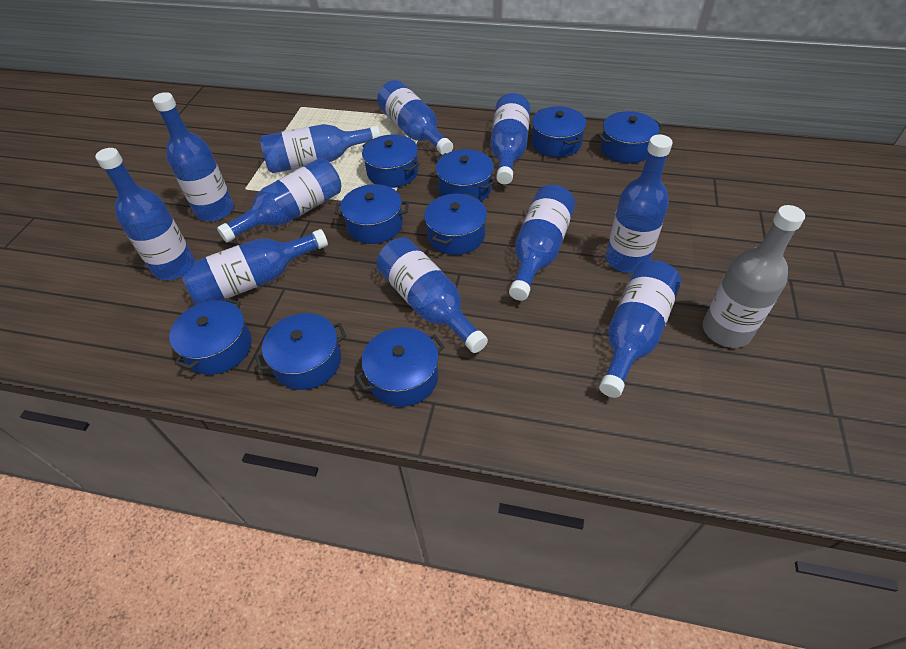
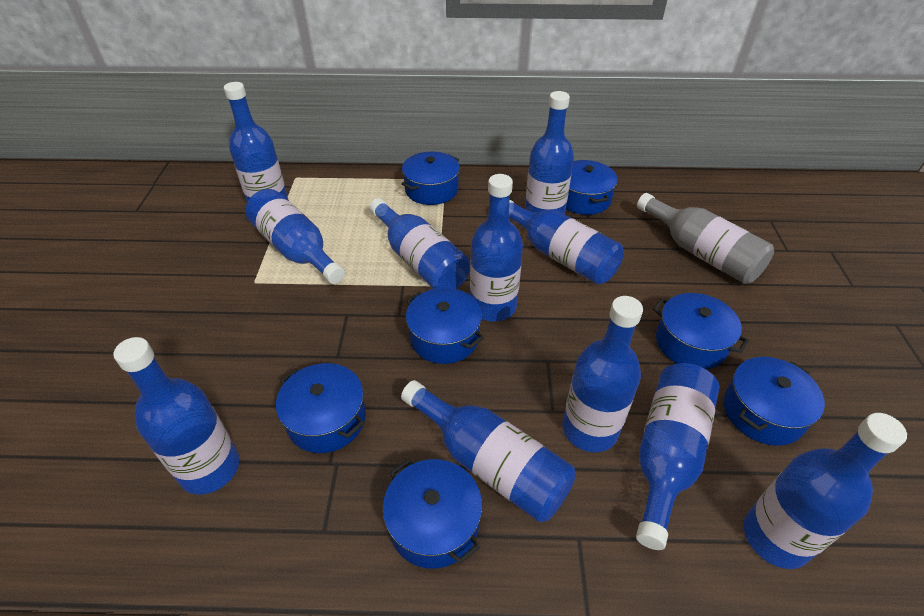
blue pot: [169,298,252,375] [255,313,346,390] [334,184,409,244] [355,327,445,407] [362,134,419,188] [424,193,487,255] [436,149,495,201] [532,106,586,157] [597,111,663,163] = 9 -> [276,363,366,453] [383,459,482,569] [401,152,460,205] [406,288,484,364] [566,160,618,215] [653,293,749,370] [724,357,825,446] = 7

